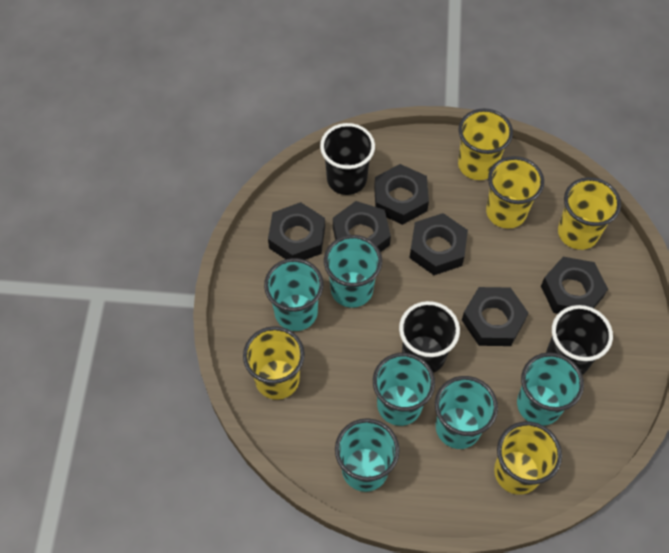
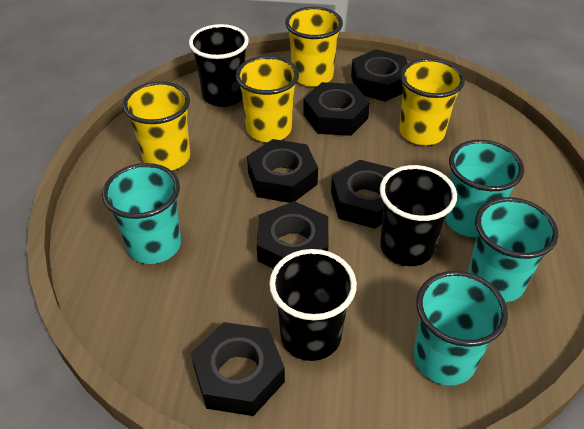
turquoise cup: [264,258,324,331] [324,235,382,308] [335,418,400,492] [373,353,435,426] [435,376,498,449] [517,352,584,426] = 6 -> [102,163,181,264] [414,271,508,386] [445,140,524,238] [468,197,558,302] = 4
yellow cup: [243,326,305,400] [458,108,513,180] [486,156,544,229] [494,422,562,495] [558,177,621,250] = 5 -> [123,81,190,171] [235,56,299,142] [285,7,343,87] [399,58,465,146] = 4

